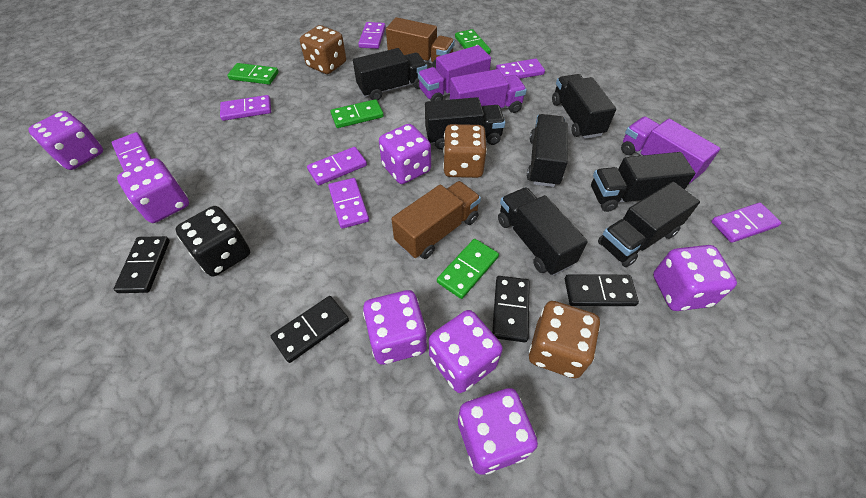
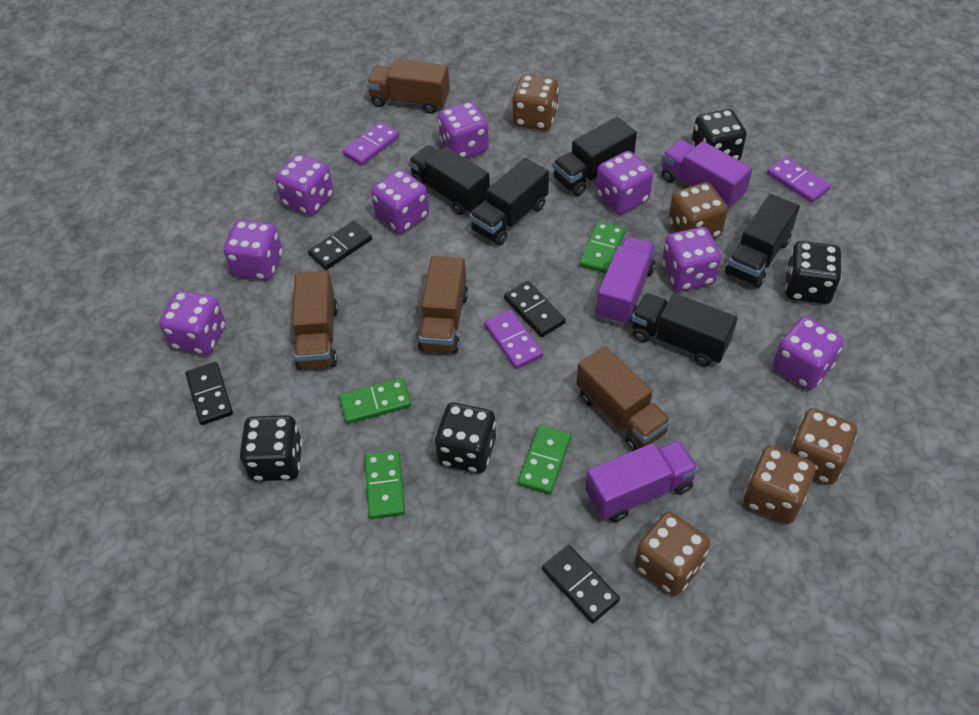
black dice: [175,206,250,276] = 1 -> [240,415,302,481] [435,402,496,473] [691,109,747,160] [785,241,842,304] = 4
black truck: [353,48,427,101] [425,97,505,150] [498,187,588,276] [527,114,568,187] [552,74,616,139] [591,152,696,212] [598,182,700,267] = 7 -> [408,145,490,215] [470,158,549,246] [553,117,637,196] [632,293,737,366] [725,194,800,288] = 5
brown dice: [300,25,346,74] [443,124,487,178] [529,301,600,378] = 3 -> [512,74,559,130] [634,512,710,596] [668,182,728,238] [744,445,815,524] [788,408,857,485] = 5
brown truck: [386,17,455,68] [391,181,481,259] = 2 -> [292,271,338,370] [367,59,450,114] [418,256,468,354] [577,346,671,451] = 4
purple dice: [28,111,103,170] [117,158,189,223] [363,290,427,365] [379,124,431,184] [429,310,503,393] [458,388,538,475] [653,245,737,311] = 7 -> [159,290,226,355] [223,220,283,280] [275,154,334,216] [371,169,429,234] [438,101,489,158] [596,151,653,215] [662,227,721,291] [773,316,844,390] = 8
purple domino: [111,132,152,171] [220,95,271,121] [307,147,367,185] [328,178,369,229] [358,22,386,49] [496,58,545,79] [711,203,781,243] = 7 -> [343,122,399,166] [484,310,543,369] [767,156,831,203] = 3

